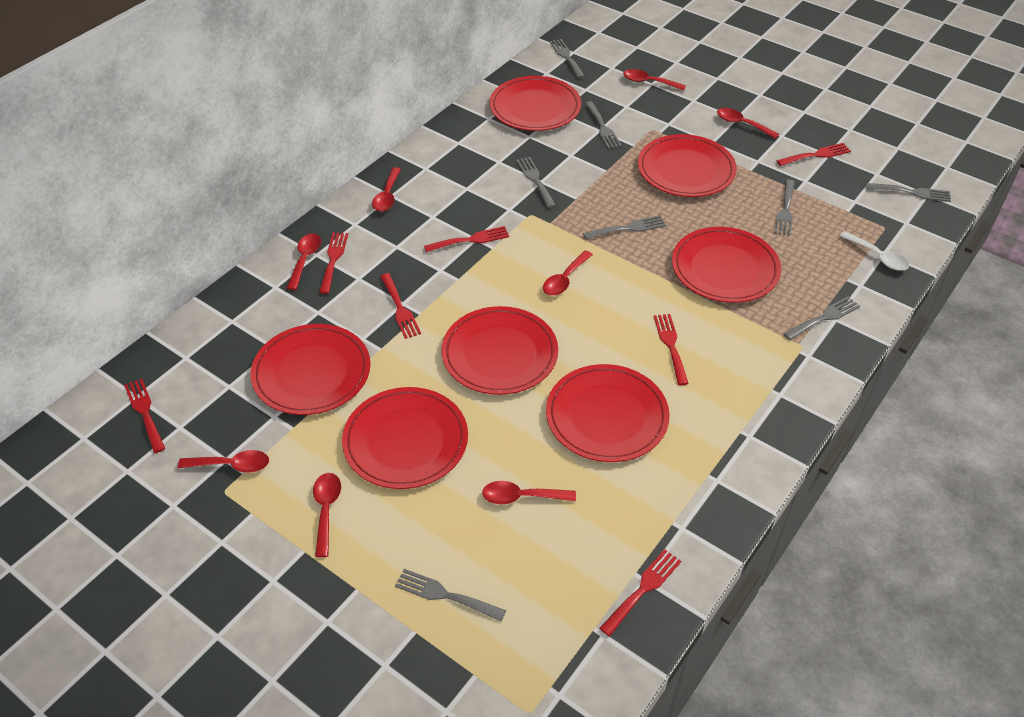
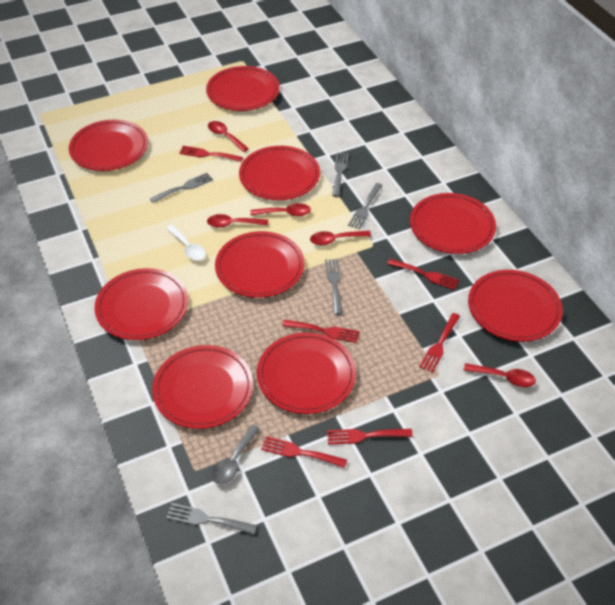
grey fork: [395,569,506,621] [516,157,556,208] [550,39,585,78] [583,215,666,239] [585,101,622,149] [774,180,795,236] [783,296,860,340] [866,183,951,202] = 8 -> [150,173,213,203] [166,503,257,535] [325,259,343,315] [332,152,349,197] [348,183,383,230] = 5
grey spoon: none = 0 -> [212,425,260,485] = 1
red fork: [124,379,165,453] [319,232,348,294] [380,273,421,339] [424,226,509,252] [600,549,681,636] [654,314,689,385] [777,143,851,166] = 7 -> [179,146,243,162] [261,436,347,468] [282,320,360,343] [327,429,413,445] [387,259,459,290] [419,313,460,373] = 6
red plate: [251,324,371,415] [342,387,468,489] [441,306,558,395] [490,76,582,131] [546,364,670,462] [638,134,737,197] [672,227,781,303] = 7 -> [69,120,148,171] [94,268,188,340] [152,345,253,429] [206,66,280,111] [215,231,304,298] [239,146,320,200] [257,332,356,414] [410,193,496,254] [468,270,563,342] = 9
red spoon: [178,450,269,473] [287,233,321,290] [313,473,341,557] [372,167,401,212] [482,481,576,504] [543,250,593,296] [623,69,686,91] [717,108,779,139] = 8 -> [207,214,268,228] [208,121,249,152] [250,203,311,216] [310,231,371,245] [464,363,536,387] = 5

